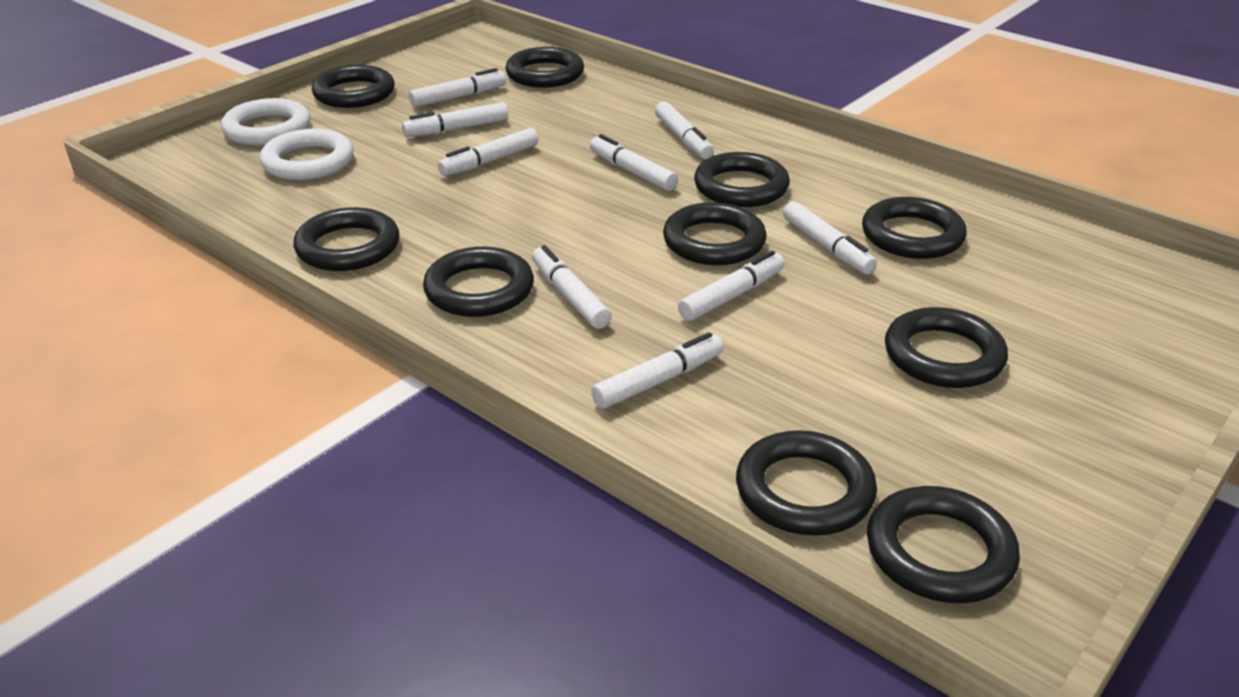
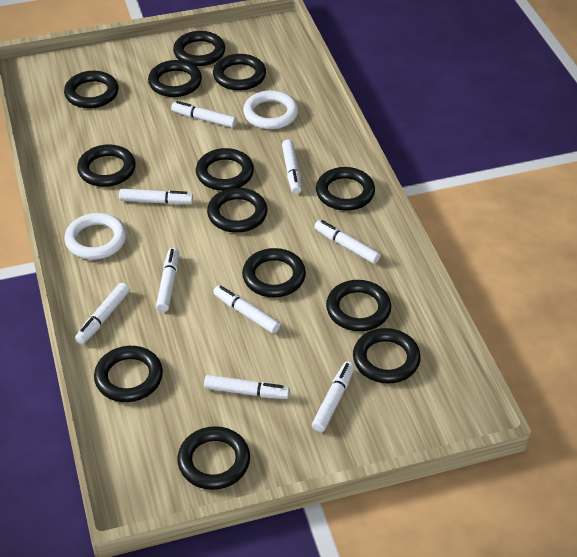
black ring: [294,207,399,271] [312,65,395,108] [423,247,534,317] [505,47,584,88] [663,202,767,265] [694,152,790,207] [736,430,877,536] [862,197,967,259] [867,486,1020,603] [885,307,1008,388] = 10 -> [64,71,119,108] [77,144,136,187] [94,346,163,402] [148,60,202,97] [173,31,225,66] [177,426,250,490] [196,148,254,191] [207,188,267,233] [213,54,266,91] [242,248,306,297] [316,167,375,211] [326,280,391,331] [353,328,421,384] = 13

